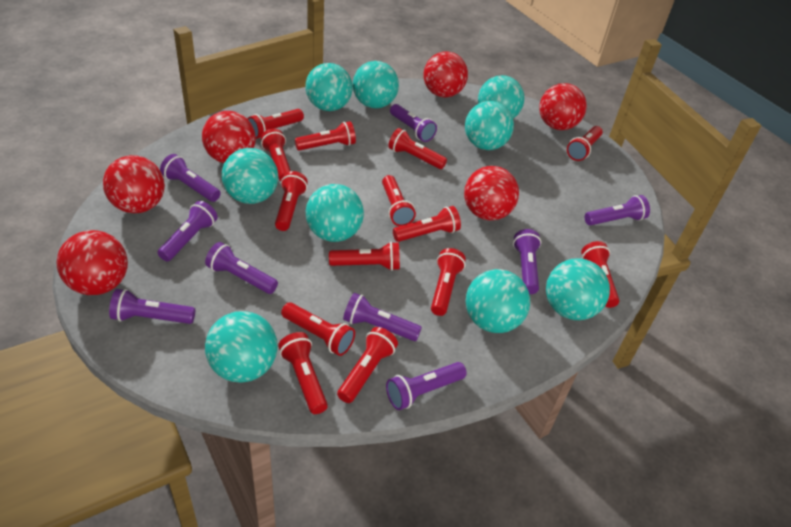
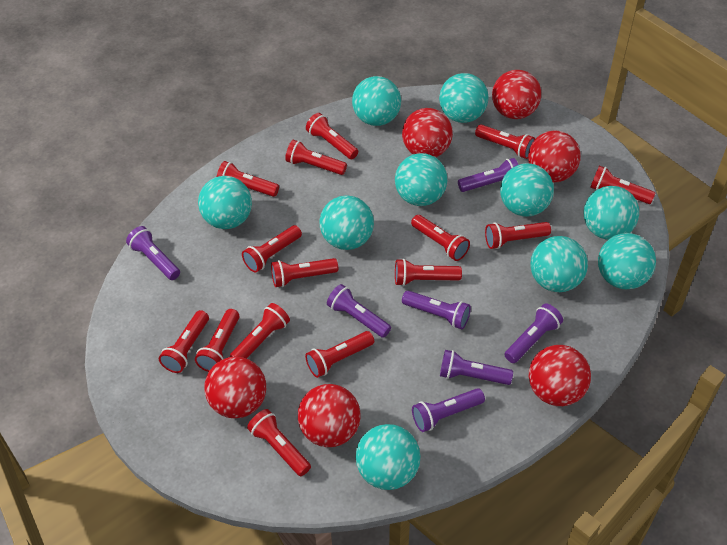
purple flashlight: [109,289,195,324] [157,201,218,261] [160,154,221,202] [205,242,278,294] [343,293,422,341] [386,362,467,410] [390,104,437,142] [513,229,541,294] [585,195,650,225] = 9 -> [126,226,180,280] [327,284,391,338] [402,291,471,329] [412,388,485,432] [440,350,513,385] [458,158,518,192] [504,304,563,363] = 7
red flashlight: [247,109,304,139] [261,129,291,181] [275,171,308,231] [278,332,328,414] [281,302,355,356] [295,121,356,151] [329,242,400,271] [337,327,398,403] [382,175,416,226] [388,128,447,169] [393,206,461,242] [431,248,466,316] [567,126,603,161] [581,241,619,308] = 14 -> [159,310,209,373] [195,309,239,372] [217,161,279,197] [230,303,290,359] [242,225,302,273] [247,409,311,476] [271,258,338,287] [285,140,347,175] [305,331,374,378] [306,113,358,159] [395,259,462,286] [411,215,470,261] [475,124,535,159] [485,222,551,249] [590,166,655,204] = 15
turquoise ball: [205,311,277,383] [222,148,278,204] [305,63,353,111] [306,184,364,242] [353,61,399,108] [465,101,514,150] [466,269,530,333] [478,75,524,119] [546,258,610,320] = 9 -> [198,176,252,229] [320,196,374,250] [352,76,401,126] [356,424,420,490] [395,153,447,206] [439,73,488,123] [500,163,554,217] [530,236,588,292] [583,186,639,240] [598,233,656,289] = 10

